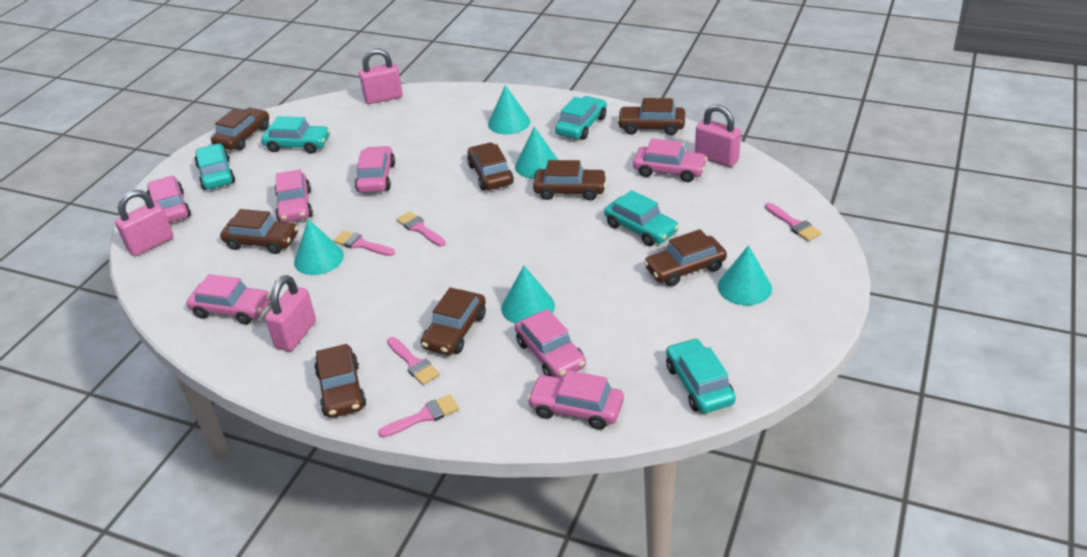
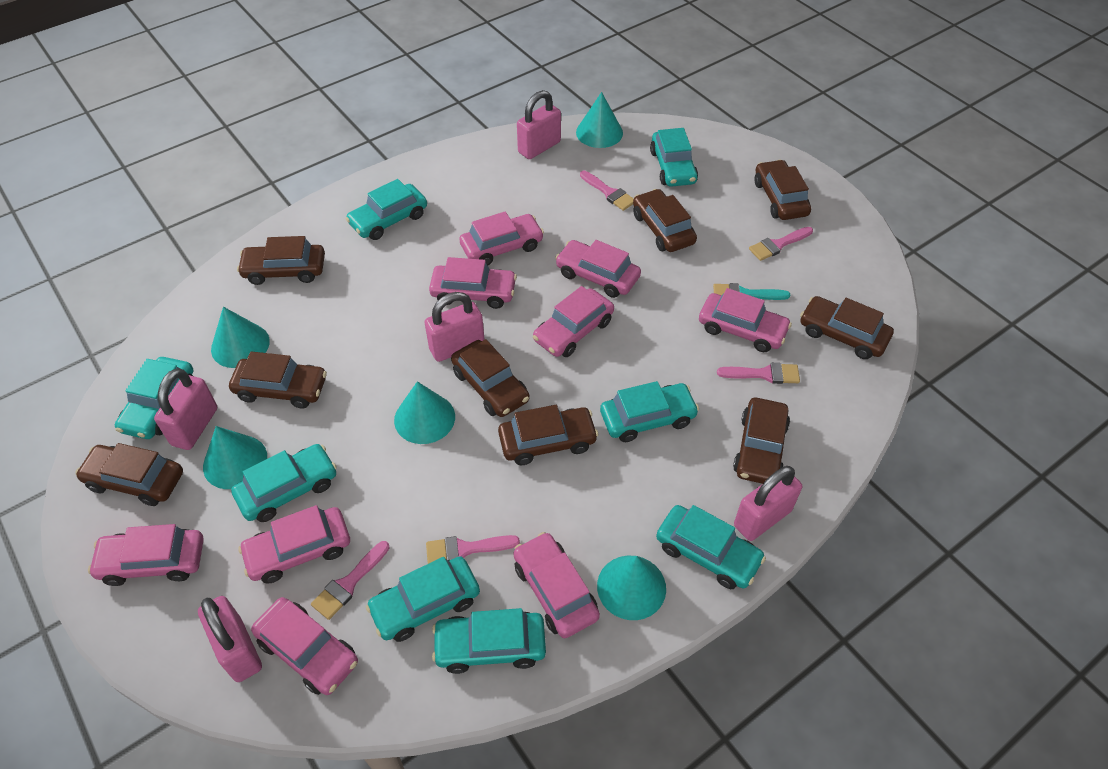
brown car: [211,108,269,150] [220,209,298,254] [314,344,366,418] [421,287,486,355] [467,143,514,190] [533,160,607,200] [617,98,685,135] [644,229,727,286] = 8 -> [75,443,183,506] [229,351,327,409] [237,236,325,285] [451,339,530,417] [498,405,598,465] [633,189,697,252] [733,398,790,484] [754,160,811,220] [800,296,894,359] = 9
pink car: [147,176,191,223] [187,274,271,325] [275,169,313,222] [355,146,395,193] [515,309,586,378] [527,370,624,430] [633,138,708,182] = 7 -> [88,524,203,586] [238,505,350,584] [251,597,358,695] [429,257,517,309] [459,212,544,265] [513,532,600,638] [533,286,614,357] [555,240,641,298] [699,288,792,352] = 9
pink padlock: [115,190,174,256] [265,275,316,352] [359,49,403,104] [695,104,741,167] = 4 -> [154,368,217,450] [198,596,262,682] [425,292,485,362] [517,90,561,159] [734,466,802,541] = 5
turquoise brush: none = 0 -> [713,283,790,300] = 1
turquoise car: [195,144,235,190] [261,116,330,154] [555,96,607,140] [604,190,679,246] [666,338,736,413] = 5 -> [115,357,193,439] [231,444,337,522] [346,179,427,240] [366,556,480,642] [432,608,546,674] [600,381,699,442] [650,128,698,187] [656,505,766,589] = 8

